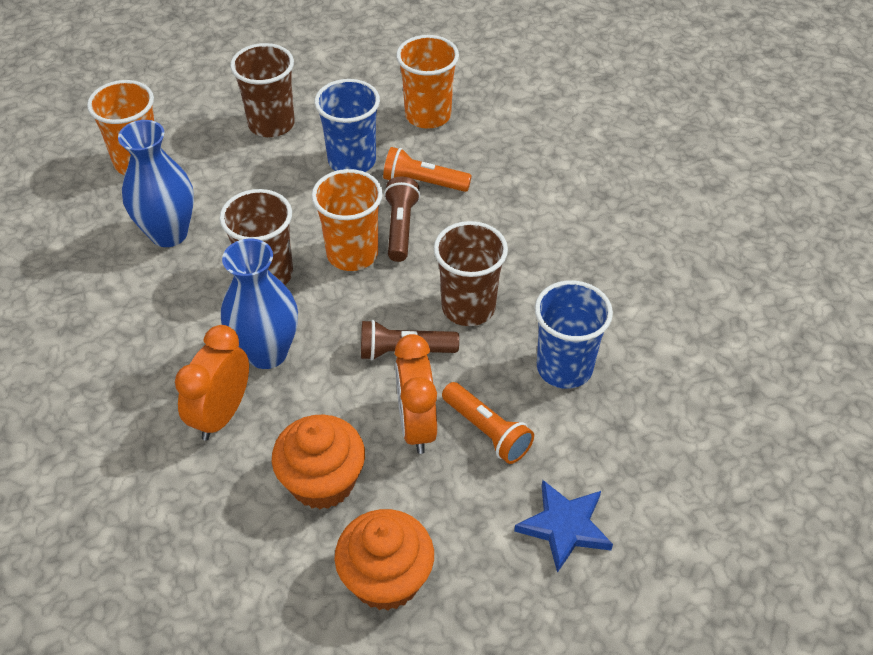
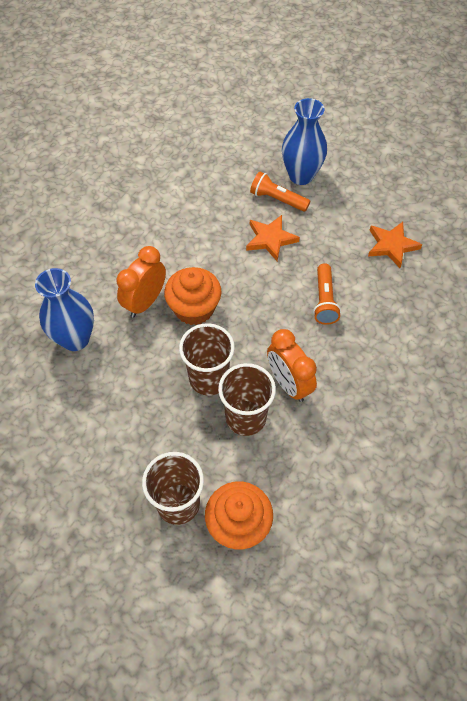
blue cup: [315,79,380,172] [535,280,613,389] = 2 -> none = 0
blue star: [514,480,613,573] = 1 -> none = 0
brown flashlight: [361,320,459,360] [384,177,420,262] = 2 -> none = 0
orange cup: [87,80,154,175] [312,169,383,271] [396,35,459,129] = 3 -> none = 0
orange star: none = 0 -> [246,215,300,261] [368,222,422,268] = 2

